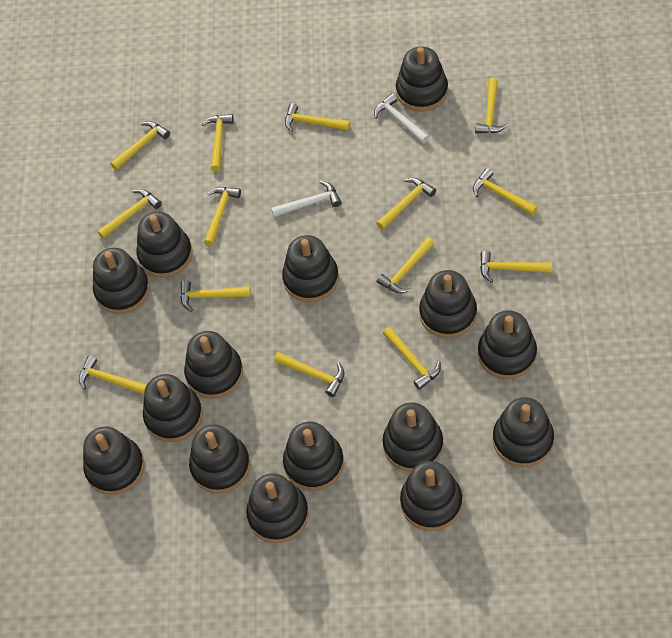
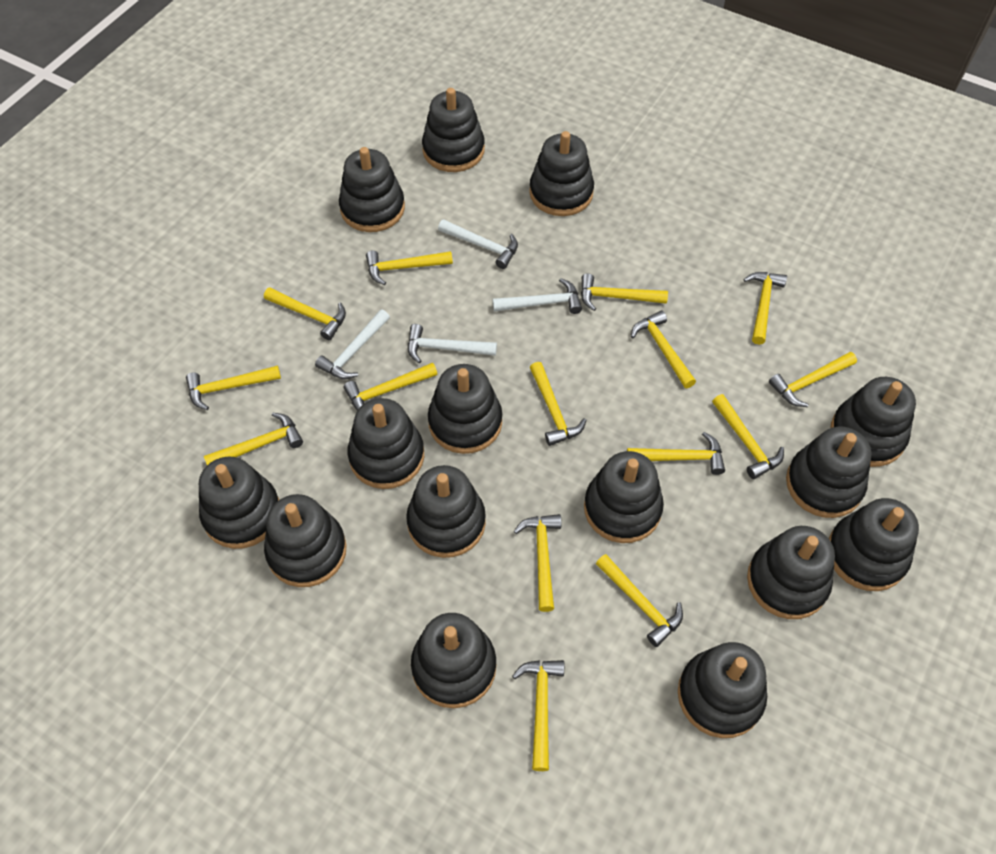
white hammer: [271,181,341,217] [374,93,429,144] = 2 -> [315,309,390,379] [408,324,497,363] [438,219,518,269] [493,278,582,314] = 4
yellow hammer: [79,356,147,394] [98,189,162,239] [110,121,170,170] [180,280,251,312] [201,114,234,171] [204,187,241,246] [274,352,345,397] [285,103,350,132] [376,178,436,230] [376,237,435,293] [383,327,441,390] [473,168,538,215] [475,78,508,133] [480,251,552,283] = 14 -> [186,366,281,410] [204,413,303,465] [264,287,346,340] [344,363,437,411] [366,251,453,285] [512,660,564,771] [514,514,561,612] [530,362,587,446] [581,273,668,311] [596,554,683,647] [627,432,725,475] [631,311,696,388] [712,394,784,479] [743,272,787,345] [769,352,857,407] = 15

